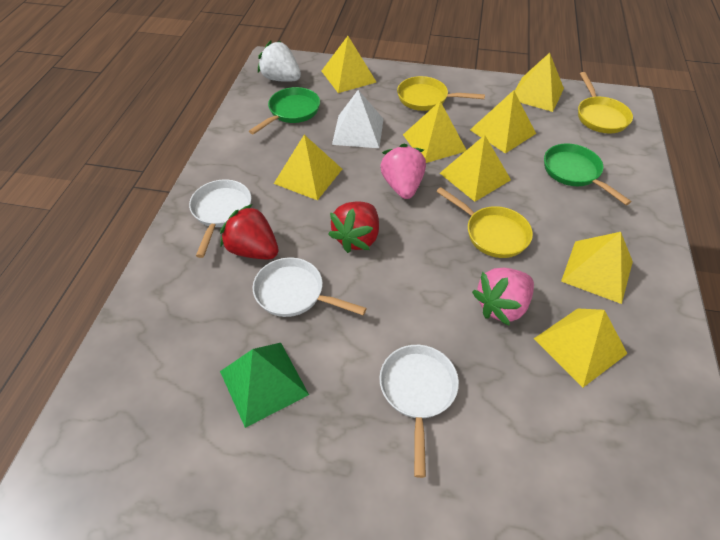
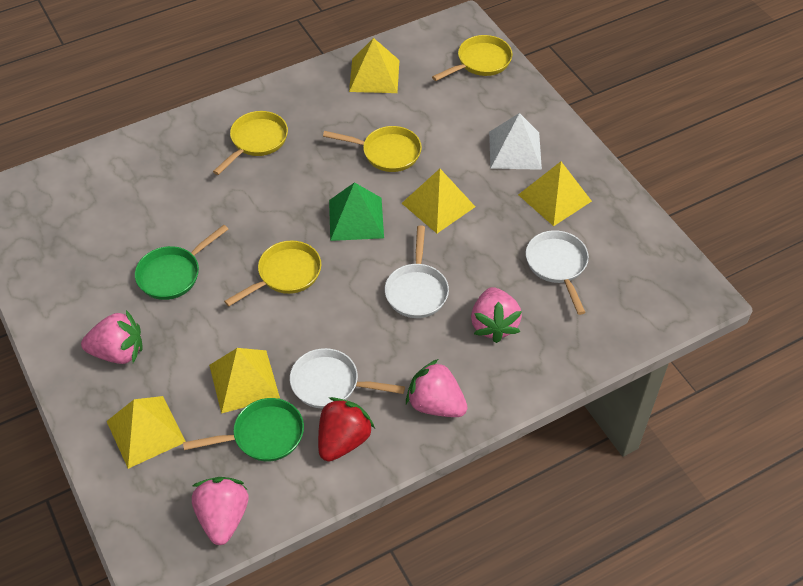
pink strawberry: [380,144,426,199] [472,268,534,326] = 2 -> [81,310,143,364] [192,477,248,545] [406,359,468,417] [471,287,522,343] = 4
red strawberry: [220,204,279,259] [328,201,379,253] = 2 -> [318,397,375,461] = 1
white strawberry: [258,41,301,82] = 1 -> none = 0
yellow pan: [397,76,485,111] [436,187,533,258] [578,72,633,133] = 3 -> [213,111,288,175] [224,241,321,307] [323,126,422,172] [432,35,512,81] = 4
yellow pyramid: [274,135,342,200] [322,36,377,93] [403,101,466,163] [440,135,511,202] [470,90,536,153] [515,53,564,112] [534,309,628,387] [561,232,633,304] = 8 -> [107,396,186,469] [209,348,280,414] [349,38,399,93] [402,169,475,233] [518,162,592,226] = 5

